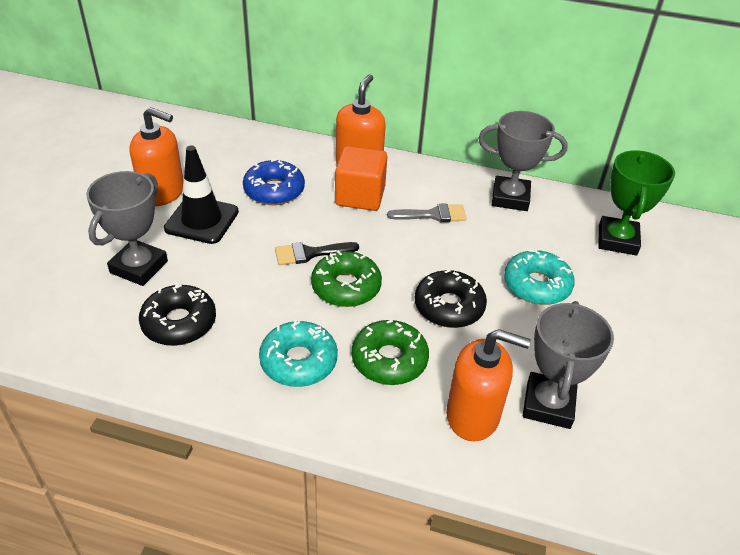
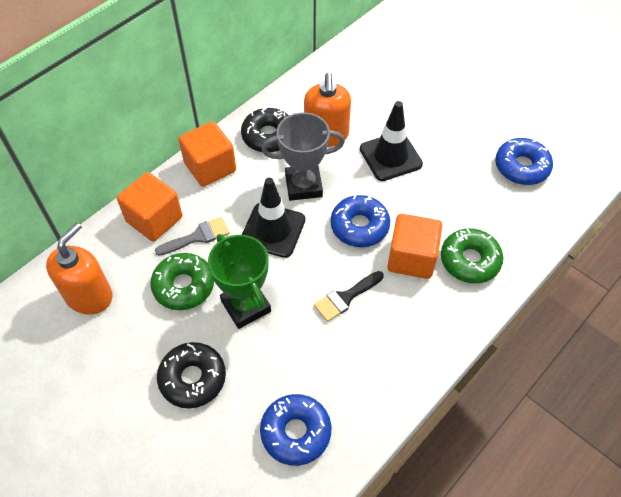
black traffic cone: [164,146,239,244] = 1 -> [242,178,305,258] [360,101,423,181] = 2
blue donut: [243,159,305,205] = 1 -> [260,394,331,466] [331,195,390,247] [495,138,553,185] = 3
grey trophy: [86,171,168,286] [478,111,568,211] [523,301,614,429] = 3 -> [261,112,345,201] = 1
orange cube: [335,146,387,211] = 1 -> [117,172,182,241] [178,121,236,187] [387,214,442,279] = 3
orange soap dispenser: [129,107,183,206] [336,74,386,164] [446,329,531,442] = 3 -> [46,223,113,314] [304,72,351,147] = 2
turquoise donut: [259,320,338,387] [504,249,575,305] = 2 -> none = 0

